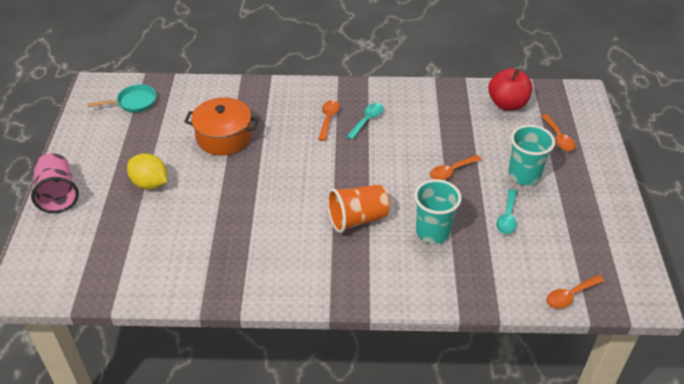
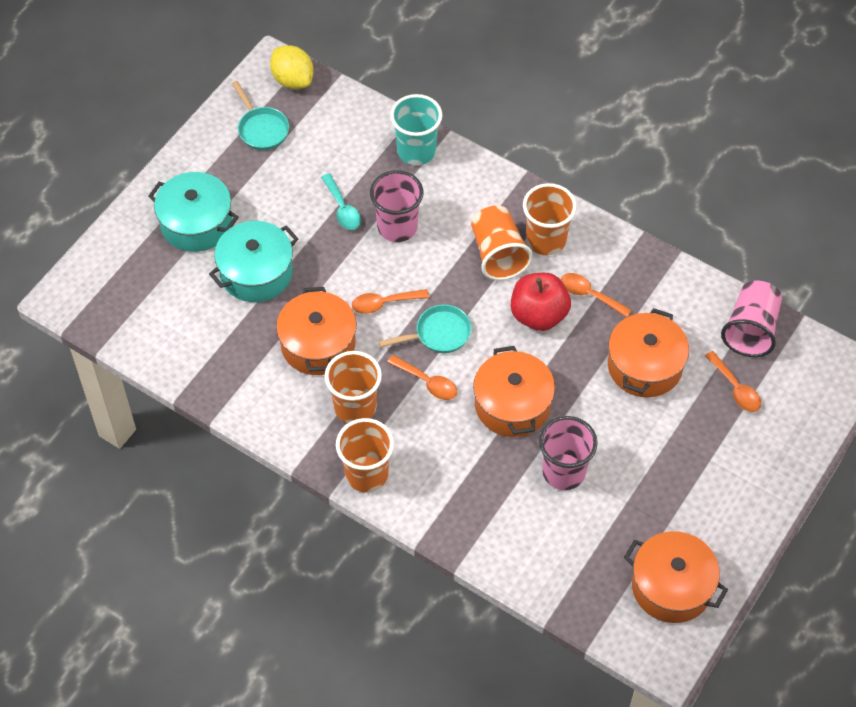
orange cup: [327,184,390,233] = 1 -> [325,351,382,423] [336,418,394,492] [471,205,533,280] [523,183,577,255] = 4
orange pot: [184,97,259,156] = 1 -> [276,287,356,375] [473,346,555,437] [608,308,689,398] [624,531,728,623] = 4
pink cup: [31,153,79,213] = 1 -> [370,170,423,242] [539,416,598,490] [721,280,782,357] = 3
turquoise cup: [414,179,462,244] [508,125,555,185] = 2 -> [390,94,443,165] = 1
turquoise pan: [87,84,157,113] = 1 -> [232,81,289,150] [378,304,471,353] = 2
turquoise pot: none = 0 -> [148,172,239,252] [209,221,298,302] = 2
turquoise spoon: [346,103,384,140] [496,189,517,234] = 2 -> [321,173,361,230] = 1

